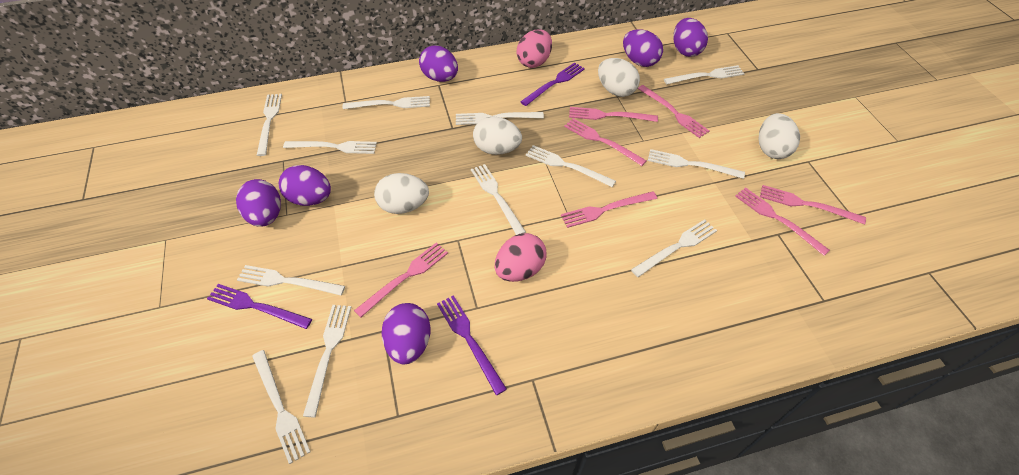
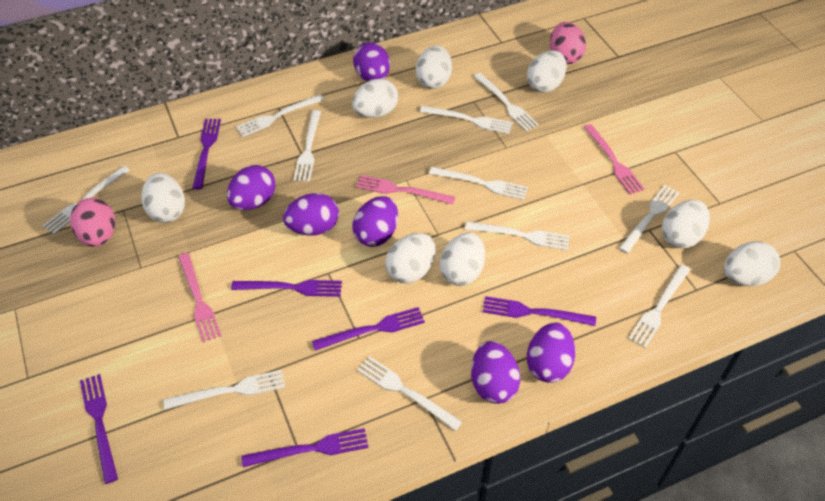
pink fork: [354,243,448,318] [561,191,657,228] [564,118,647,166] [569,107,658,122] [638,85,709,138] [735,187,830,256] [760,185,866,224] = 7 -> [178,253,221,343] [356,175,455,204] [584,124,644,195] = 3
purple fork: [207,284,312,329] [437,295,507,395] [520,62,585,106] = 3 -> [80,374,118,484] [192,119,221,189] [231,280,342,297] [242,428,368,467] [312,307,425,351] [483,296,596,326] = 6
white egg: [374,173,429,214] [473,117,522,155] [598,58,640,97] [758,113,800,159] = 4 -> [141,173,185,223] [352,78,398,118] [385,233,436,284] [416,45,452,89] [440,232,485,286] [527,51,567,93] [662,200,710,248] [724,241,780,286] = 8
white fork: [237,265,345,295] [252,350,311,464] [257,94,282,156] [283,141,377,154] [303,305,351,417] [343,96,430,109] [456,112,544,125] [471,164,526,235] [526,145,616,187] [631,219,717,277] [648,149,745,179] [664,65,745,84] = 12 -> [42,166,130,234] [163,370,285,410] [236,94,324,137] [293,110,321,182] [357,356,462,431] [420,106,513,134] [429,167,528,200] [465,221,570,250] [474,73,539,131] [619,185,680,254] [628,265,690,348] = 11

